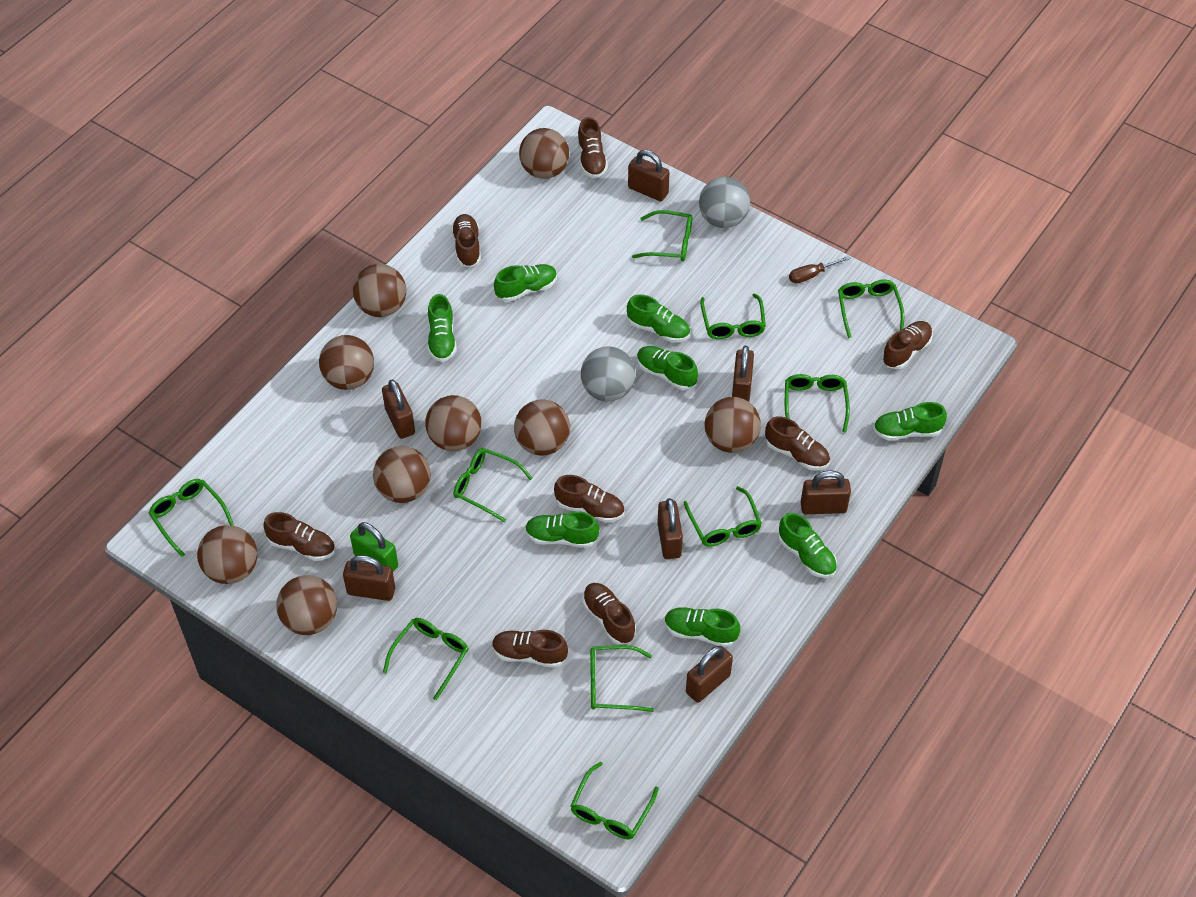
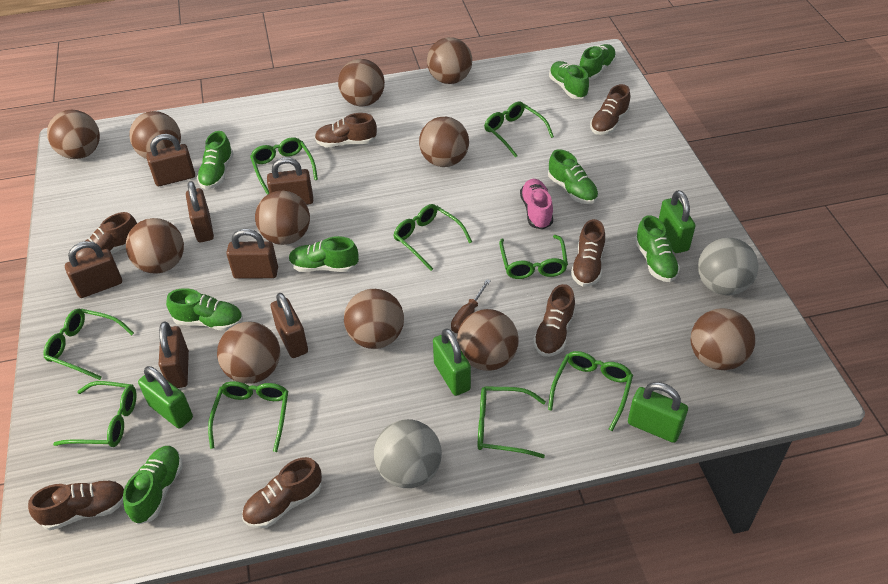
brown ball: [197,525,258,584] [276,575,337,635] [319,335,374,390] [353,264,406,317] [373,446,431,503] [425,395,482,451] [514,399,570,456] [519,128,569,179] [705,397,761,453] = 9 -> [47,110,100,159] [126,218,184,274] [129,111,181,159] [217,322,280,384] [255,191,310,245] [338,59,385,107] [344,289,404,349] [419,117,469,167] [427,37,472,84] [457,309,519,371] [691,308,755,370] = 11
brown shoe: [263,512,335,561] [451,214,481,267] [492,630,568,668] [554,475,624,523] [577,117,608,178] [583,583,636,645] [765,416,830,470] [882,321,933,369] = 8 -> [28,480,124,530] [75,212,137,259] [242,457,322,528] [315,113,377,147] [533,284,575,357] [571,219,605,287] [590,84,630,135] = 7
green glasses: [149,479,234,557] [383,618,469,700] [454,448,532,522] [570,761,659,839] [590,645,654,712] [632,210,692,261] [684,486,762,547] [700,293,766,339] [785,374,850,433] [838,280,904,338] = 10 -> [44,309,134,380] [53,381,137,447] [208,381,288,452] [250,137,318,195] [394,204,472,271] [477,386,546,458] [484,101,554,158] [499,235,568,279] [548,351,633,431] = 9
green padlock: [350,522,398,572] = 1 -> [138,366,193,429] [433,328,471,396] [628,382,688,443] [659,190,695,253] = 4
pink shoe: none = 0 -> [520,179,553,230] = 1

